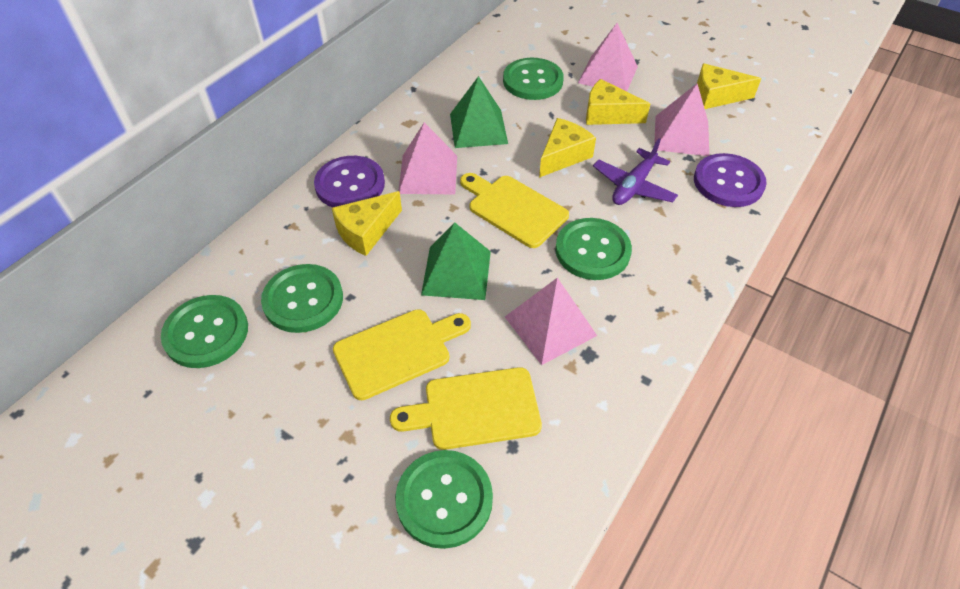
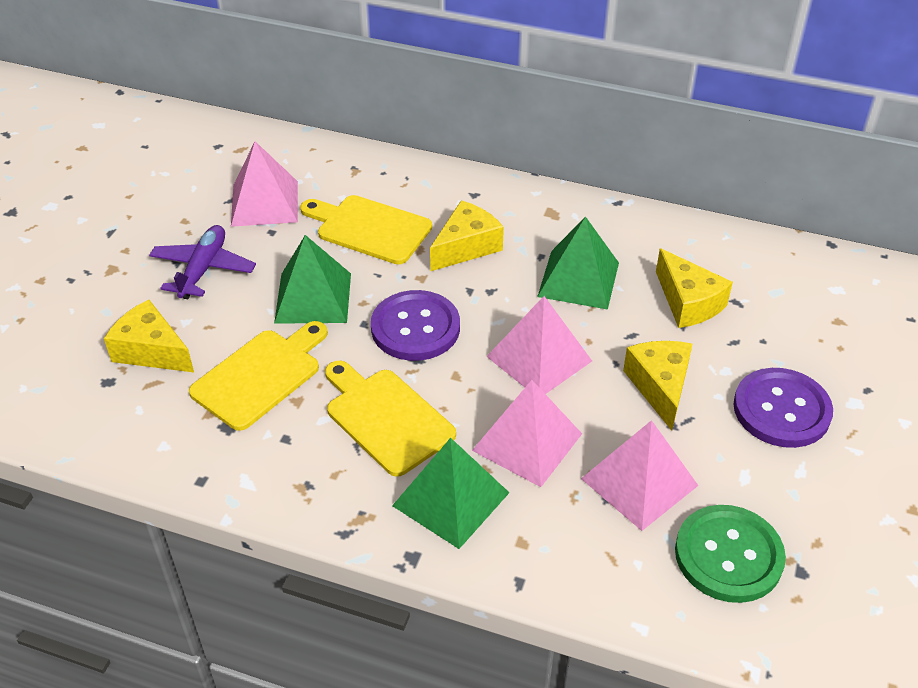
green button: [161,295,248,368] [261,264,343,333] [395,450,493,549] [503,58,564,100] [555,218,632,280] = 5 -> [675,505,786,603] = 1
green pyramid: [421,222,491,300] [450,76,508,148] = 2 -> [274,235,351,324] [392,438,509,549] [537,216,619,310] = 3

